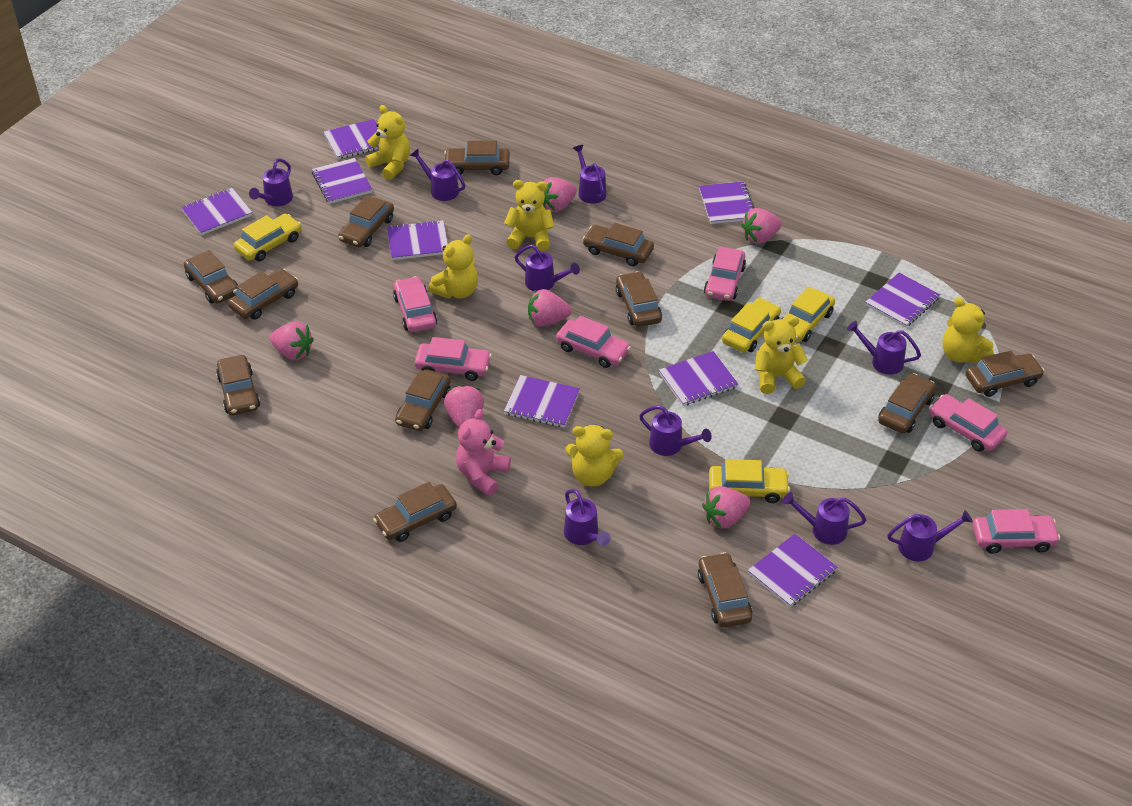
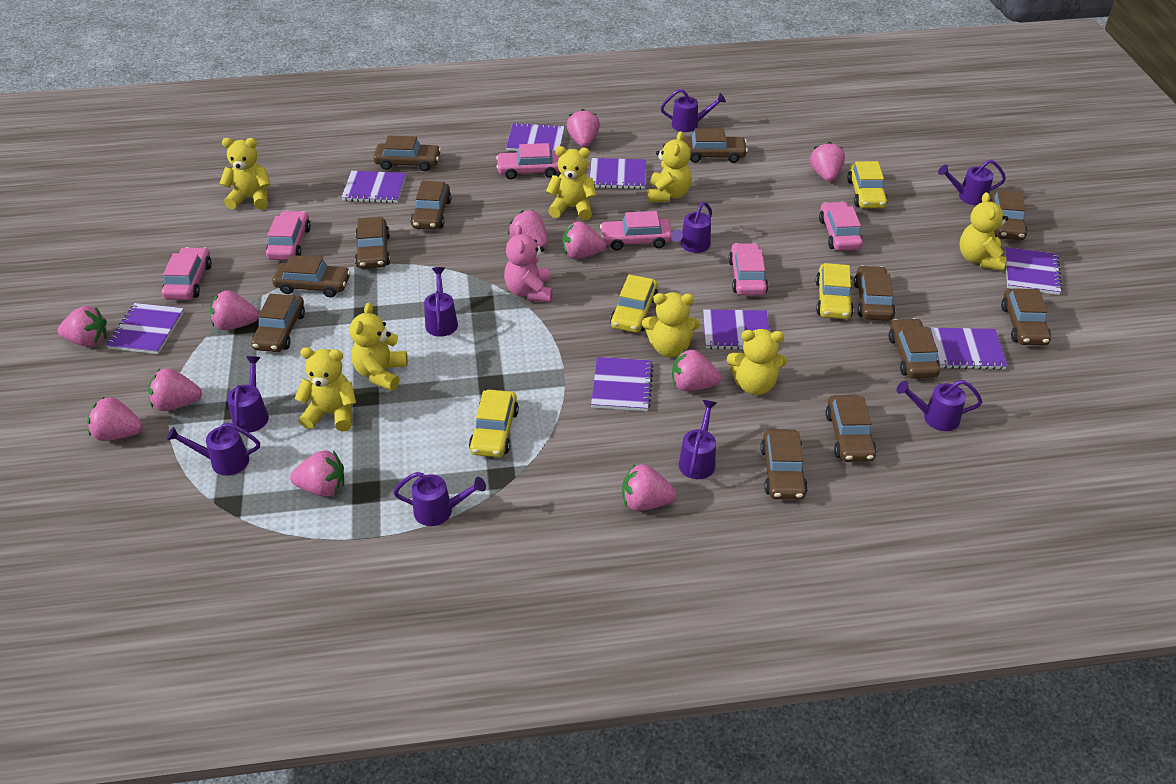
pink strawberry: [270,322,314,360] [444,385,484,428] [528,289,572,327] [543,177,577,212] [702,486,751,528] [741,208,782,244] = 6 -> [58,306,107,347] [87,397,143,441] [148,368,202,411] [210,290,259,330] [290,450,344,497] [508,210,548,248] [562,221,606,259] [567,109,600,147] [622,464,677,511] [672,349,721,391] [810,142,845,182] = 11
purple notebook: [181,188,253,235] [312,158,373,204] [324,119,379,159] [387,220,448,260] [504,375,580,428] [659,351,738,406] [699,181,754,224] [748,534,838,607] [865,272,940,328] = 9 -> [106,303,184,354] [341,171,406,203] [506,123,565,151] [590,158,646,189] [591,357,653,411] [703,309,769,350] [930,328,1008,370] [1005,247,1062,295] = 8
yellow teddy bear: [365,105,410,180] [428,234,478,299] [504,180,554,251] [565,425,623,487] [754,316,808,394] [942,297,994,364] = 6 -> [219,138,271,210] [295,347,356,432] [350,303,408,391] [546,146,597,220] [642,292,700,357] [647,131,692,202] [727,329,787,395] [960,192,1009,271] = 8

